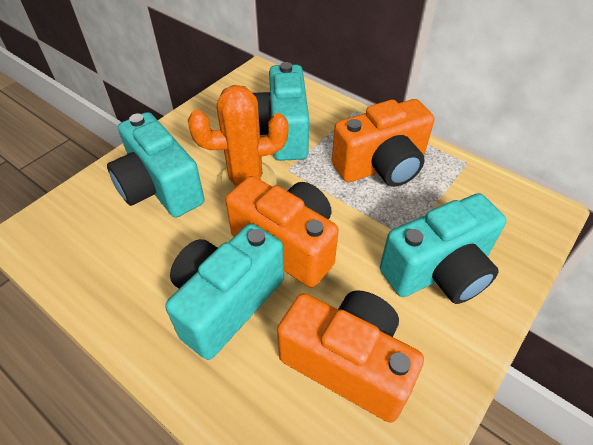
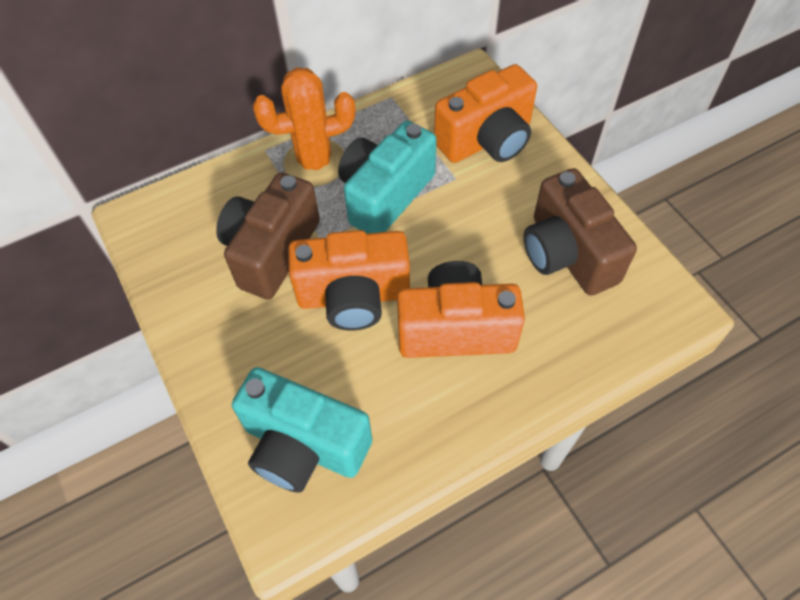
brown camera: none = 0 -> [216,172,320,300] [523,168,637,296] = 2
turquoise camera: [107,112,205,218] [165,223,284,360] [253,62,309,161] [380,193,507,304] = 4 -> [232,367,372,493] [338,121,437,234] = 2

